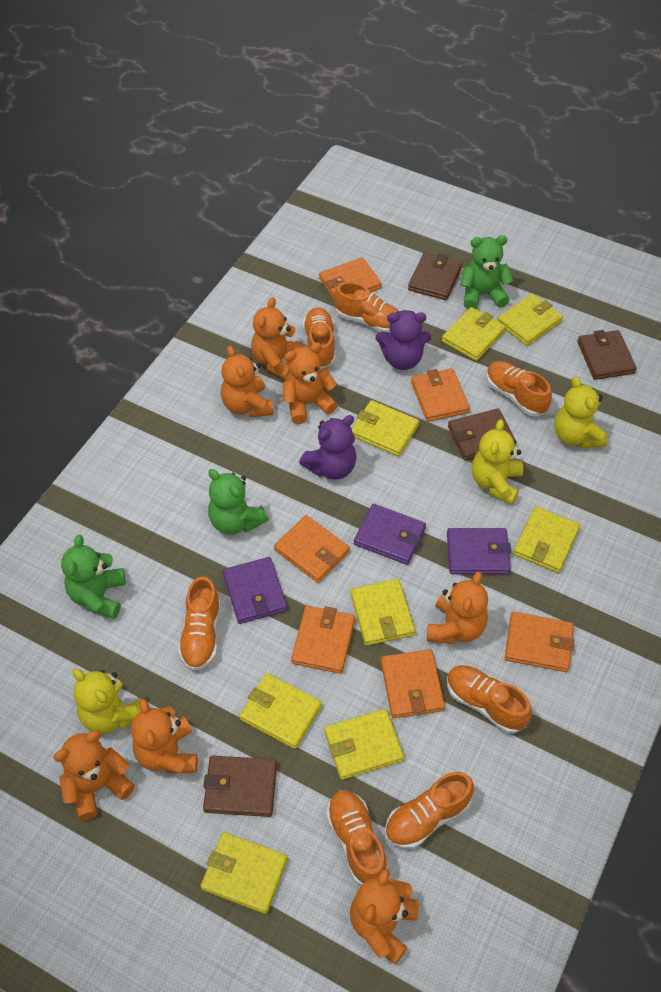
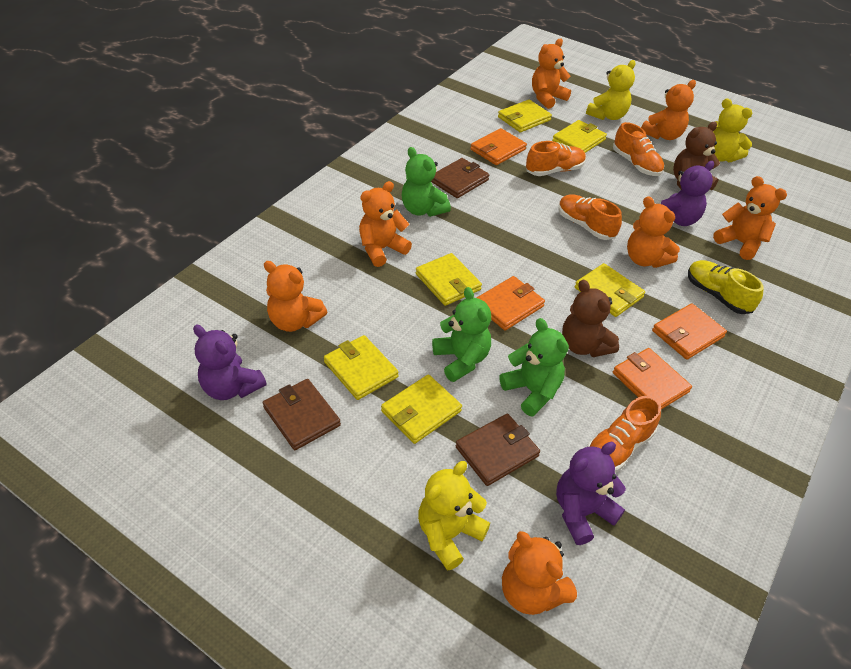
brown teddy bear: none = 0 -> [562,279,619,357] [673,122,720,190] = 2
brown wallet: [203,755,277,817] [408,252,462,300] [448,408,516,460] [577,330,637,380] = 4 -> [263,379,341,450] [431,158,489,198] [456,414,540,486] = 3
orange shoe: [178,576,221,671] [303,307,336,369] [326,790,388,886] [334,282,398,333] [385,772,474,849] [447,665,532,733] [486,361,552,416] = 7 -> [526,141,586,176] [558,194,622,240] [587,396,661,473] [613,122,664,176] = 4
orange wallet: [274,515,350,583] [291,606,355,674] [319,257,382,299] [381,649,445,718] [411,368,470,422] [505,612,574,672] = 6 -> [470,128,527,165] [476,276,545,331] [613,348,692,409] [652,303,727,360] = 4
purple teddy bear: [299,415,357,480] [376,310,431,370] = 2 -> [193,325,267,400] [556,442,626,545] [661,161,714,226] = 3
purple wallet: [223,557,287,624] [354,504,426,565] [447,528,511,574] = 3 -> none = 0
yellow shoe: none = 0 -> [688,260,764,314] = 1
yellow wallet: [200,832,288,914] [239,673,322,749] [324,709,404,780] [350,579,415,646] [352,400,419,456] [442,307,506,361] [497,294,563,346] [513,507,580,573] = 8 -> [324,335,399,400] [381,374,462,444] [416,253,482,306] [498,99,552,132] [552,120,607,153] [575,263,645,317] = 6

